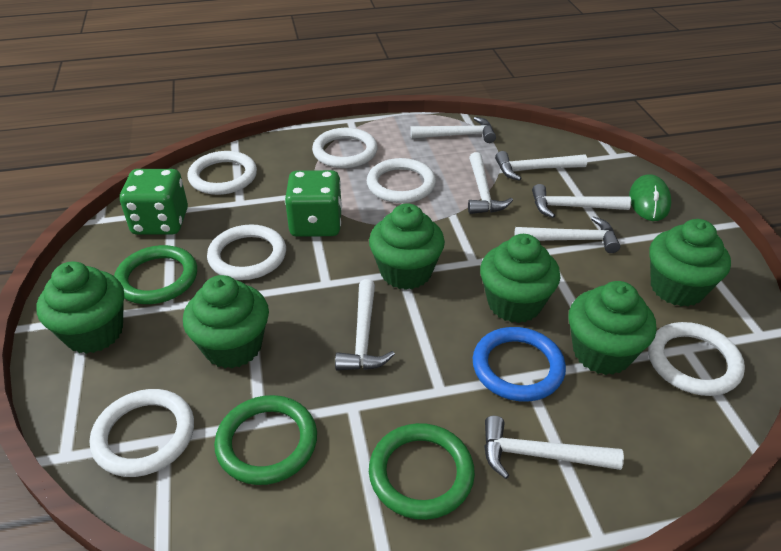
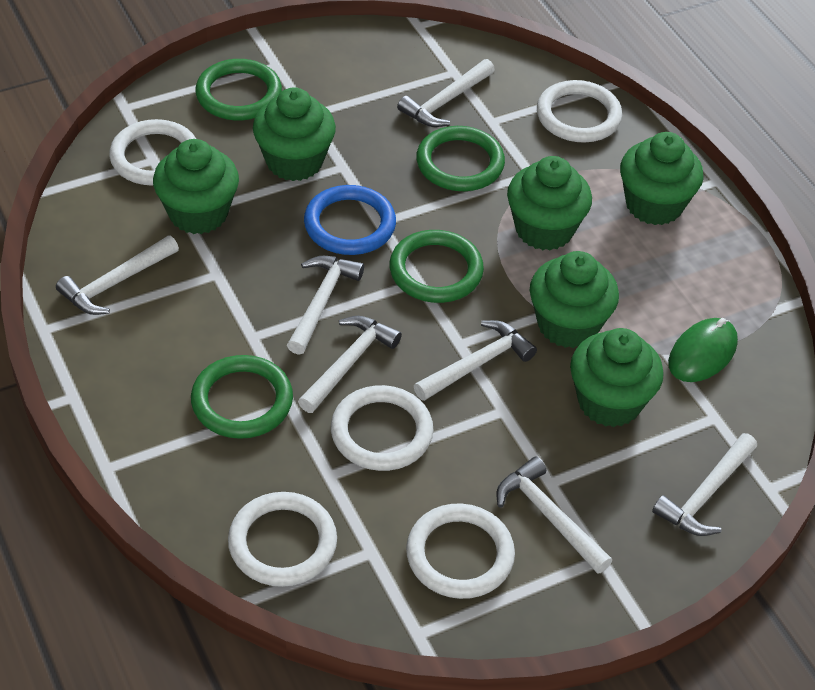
green dice: [120,169,188,235] [285,170,342,237] = 2 -> none = 0
green ring: [114,245,197,304] [214,395,317,485] [369,423,475,520] = 3 -> [191,355,293,439] [195,59,282,120] [389,230,484,303] [416,126,505,191] = 4
white ring: [90,389,194,477] [187,151,257,195] [207,224,286,280] [312,128,378,168] [367,158,436,203] [648,322,745,396] = 6 -> [109,119,196,186] [228,492,337,587] [331,385,434,471] [406,503,515,599] [537,80,622,143] = 5

